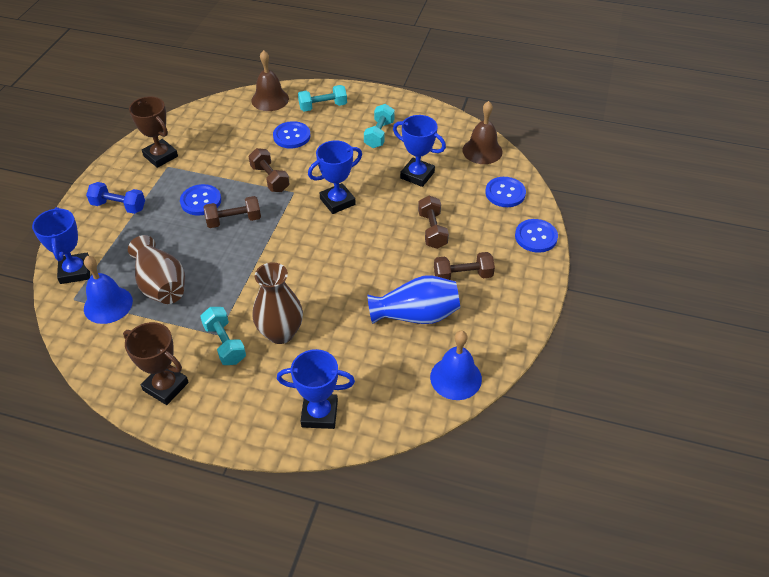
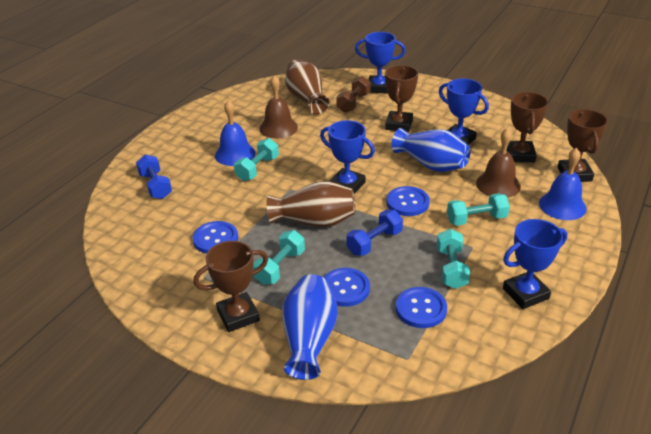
blue dumbbell: [86,182,145,214] = 1 -> [136,155,172,199] [346,210,403,256] = 2
blue vase: [367,276,460,324] = 1 -> [282,274,338,380] [392,128,470,172] = 2
brown dumbbell: [204,196,261,228] [249,148,289,192] [418,196,449,249] [434,252,495,280] = 4 -> [336,76,371,113] = 1
brown trophy: [123,322,189,405] [129,97,178,168] = 2 -> [194,241,268,332] [385,65,418,132] [507,92,548,162] [557,109,608,182] = 4
turquoise dumbbell: [200,307,246,365] [298,85,347,112] [364,104,395,148] = 3 -> [234,138,279,181] [253,230,305,285] [437,229,470,289] [447,193,510,226] = 4

